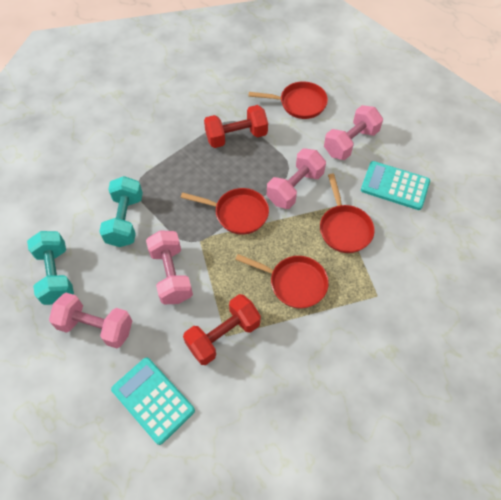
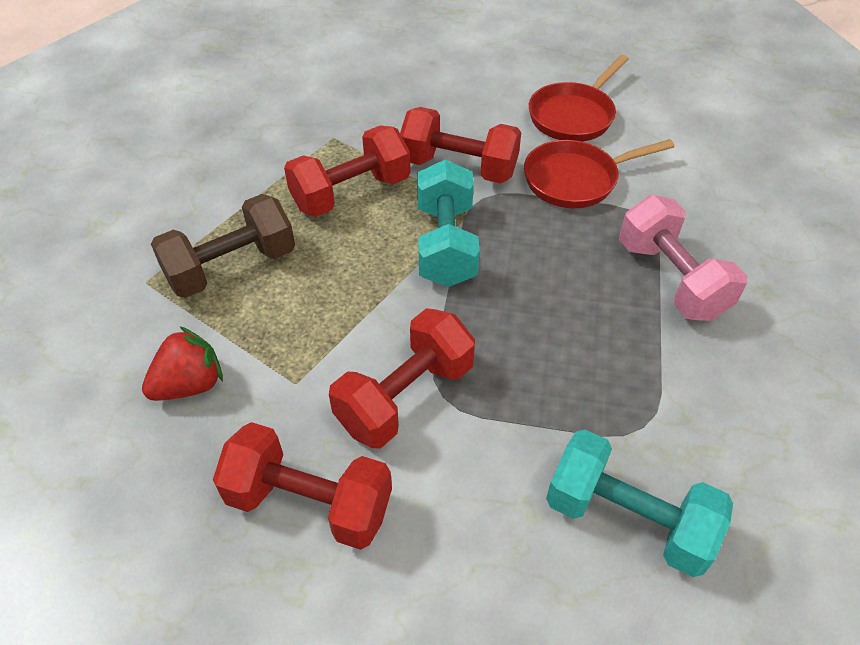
brown dumbbell: none = 0 -> [151,194,295,298] = 1
pink dumbbell: [49,293,132,348] [146,230,193,304] [267,148,326,209] [324,105,383,160] = 4 -> [619,195,747,321] = 1
red dumbbell: [183,294,261,365] [204,105,268,148] = 2 -> [213,422,392,550] [284,126,410,217] [329,308,475,448] [400,107,521,183] = 4
red pan: [181,188,269,235] [235,254,329,309] [249,81,328,119] [320,174,375,253] = 4 -> [524,139,675,208] [529,55,629,142] = 2
red strawberry: none = 0 -> [142,326,223,401] = 1
turquoise calculator: [111,358,195,445] [361,161,430,210] = 2 -> none = 0

